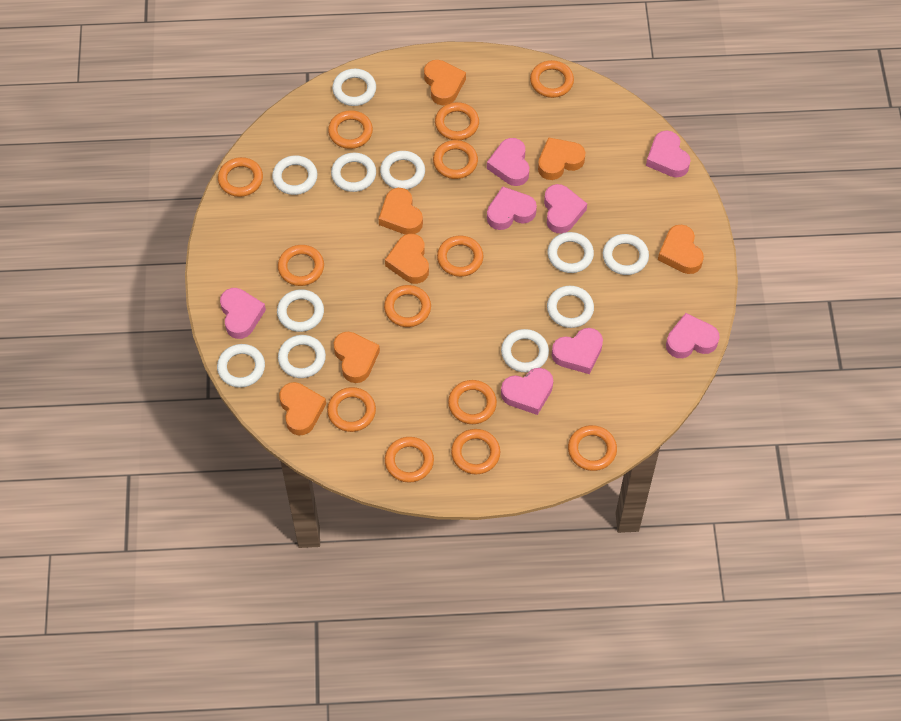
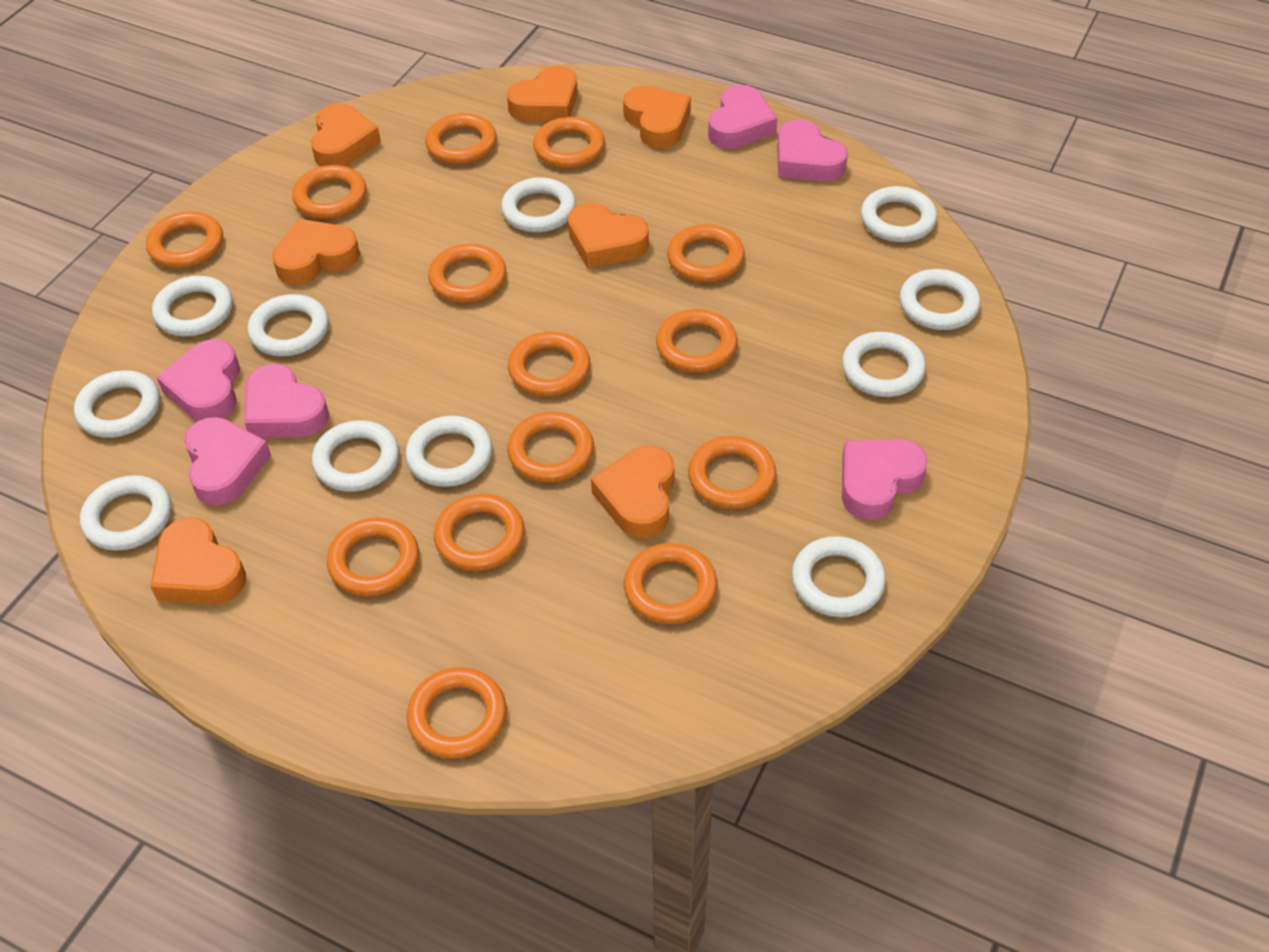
orange ring: [218,157,263,197] [278,245,324,286] [327,387,376,432] [328,110,373,149] [384,285,431,327] [385,437,434,483] [433,140,478,179] [435,102,479,140] [437,235,484,277] [448,380,497,424] [451,429,500,475] [530,60,574,98] [568,425,617,471] = 13 -> [146,211,223,268] [292,165,367,219] [327,517,419,597] [407,667,506,759] [425,113,497,164] [428,244,506,303] [434,494,525,571] [507,412,594,483] [508,331,590,397] [533,117,605,168] [624,543,717,624] [656,309,738,373] [667,224,745,282] [688,436,777,509] = 14
pink heart: [220,288,266,339] [487,138,529,186] [487,186,537,230] [501,368,553,415] [544,184,587,234] [552,328,603,374] [646,130,691,178] [666,313,720,358] = 8 -> [156,339,240,421] [184,417,271,506] [244,364,329,438] [708,85,777,149] [777,119,848,181] [842,439,928,520] = 6

